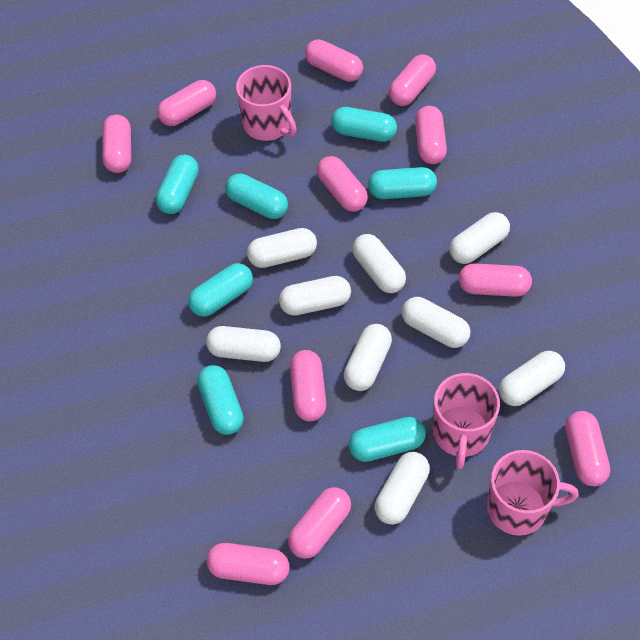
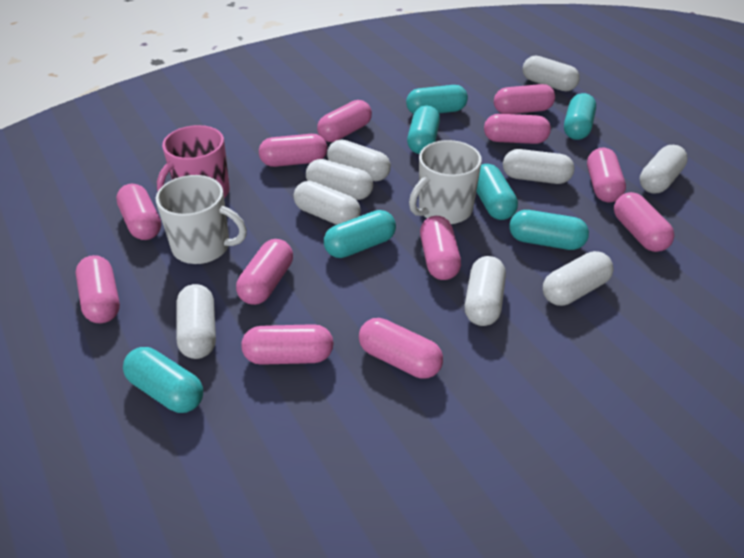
pink capsule: [102,115,131,173] [157,80,216,126] [207,543,289,585] [288,487,351,559] [290,350,327,421] [305,39,363,82] [317,156,368,212] [389,54,436,106] [415,106,447,164] [458,263,532,297] [565,411,610,486] = 11 -> [75,255,120,323] [116,184,161,240] [236,239,293,305] [242,324,334,365] [259,134,327,167] [317,100,372,142] [359,318,443,379] [420,216,461,280] [484,114,551,144] [494,84,555,114] [587,148,626,203] [614,192,675,252] = 12
pink mug: [236,65,296,141] [433,373,500,469] [487,450,579,536] = 3 -> [157,125,230,198] = 1
white mug: none = 0 -> [156,175,247,264] [409,140,482,224] = 2

